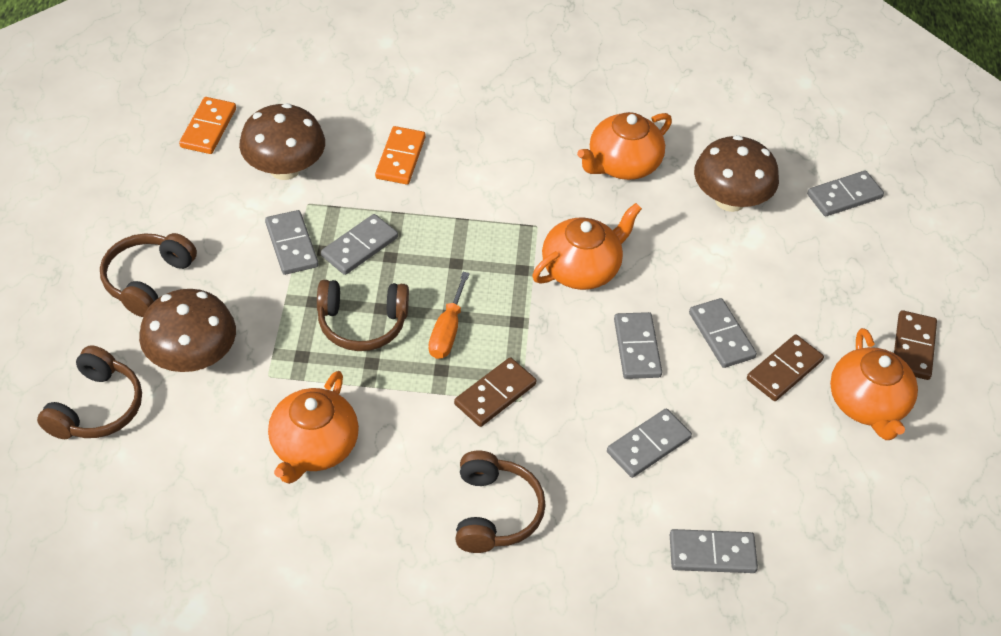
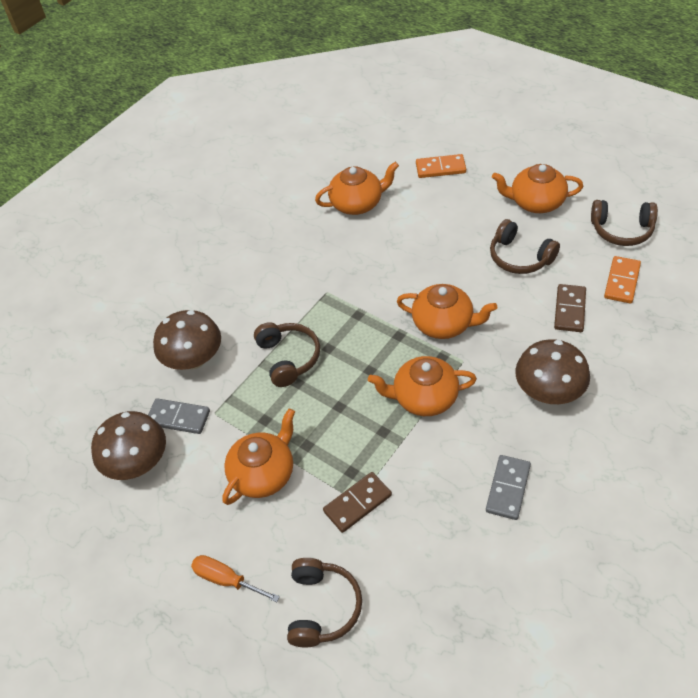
brown domino: [454,357,537,427] [747,334,824,401] [894,310,937,380] = 3 -> [323,472,392,533] [554,284,586,332] = 2
grey domino: [265,210,318,275] [321,214,398,275] [607,409,692,478] [614,312,662,379] [670,529,758,573] [689,298,757,368] [807,171,884,216] = 7 -> [148,398,210,434] [486,455,531,520] = 2
orange teapot: [268,371,359,484] [532,203,642,290] [577,112,672,180] [830,328,918,440] = 4 -> [222,408,295,505] [315,162,399,215] [368,356,477,416] [397,284,498,339] [492,164,583,213] = 5

